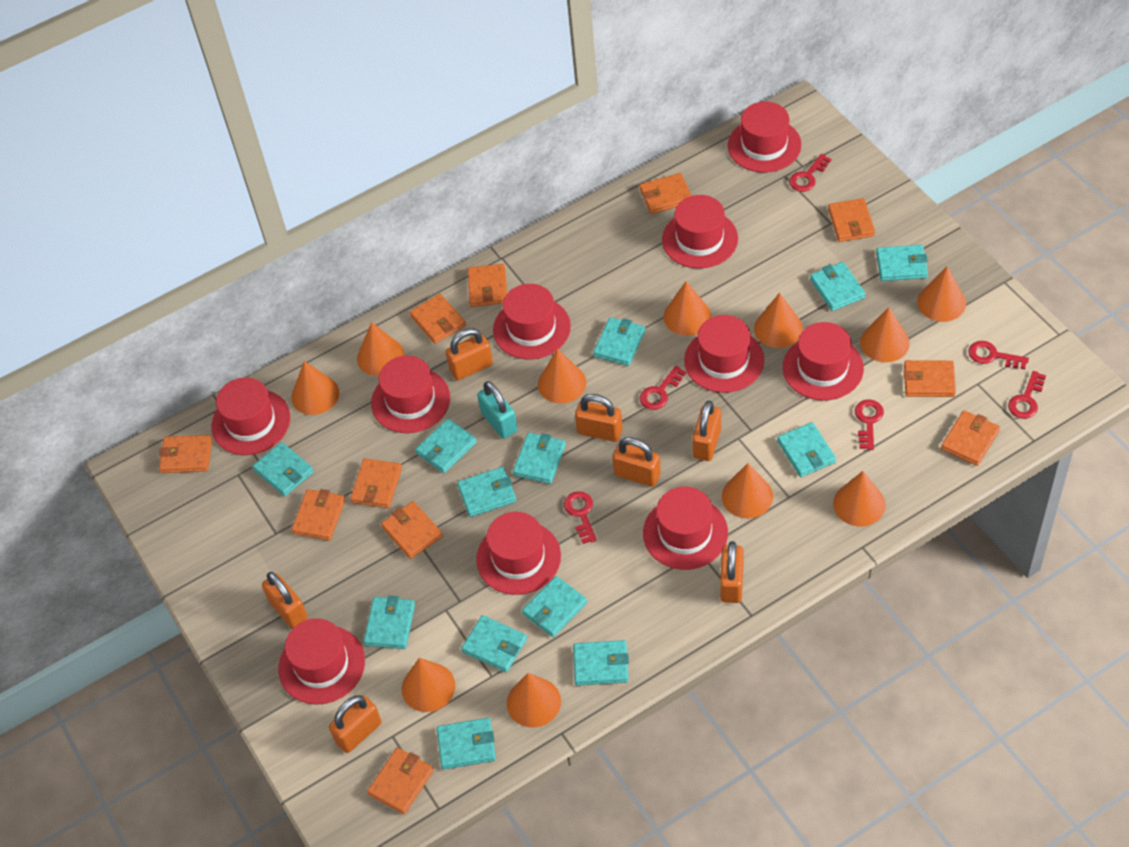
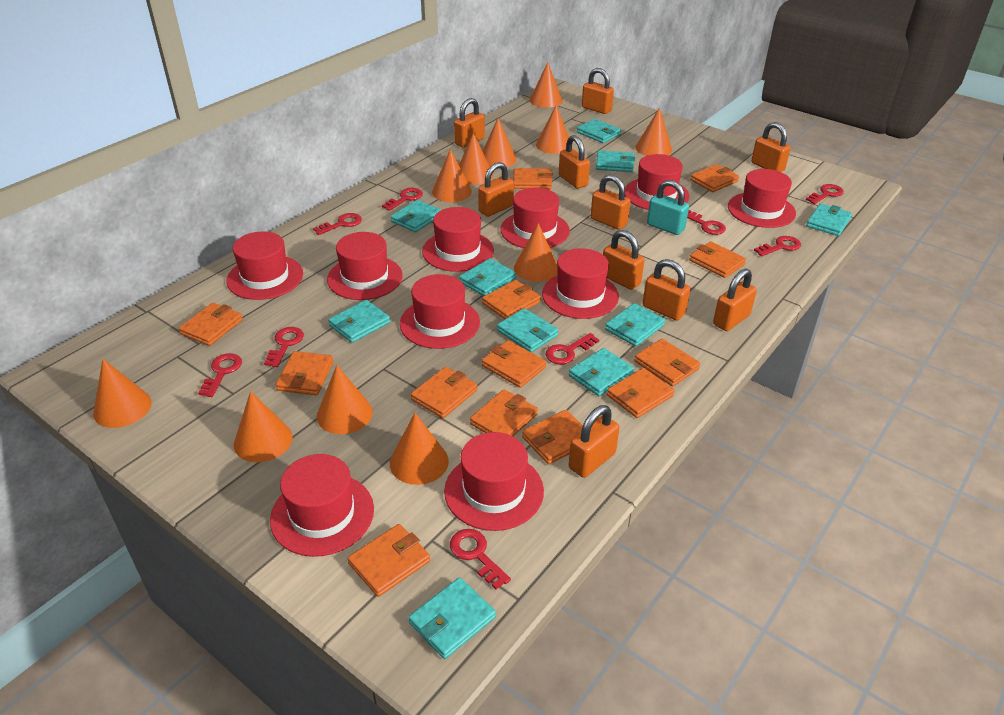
orange padlock: [262,572,308,629] [329,695,381,753] [446,328,493,380] [575,394,623,442] [613,437,661,487] [692,400,721,461] [720,541,744,603] = 7 -> [454,98,485,148] [478,162,514,217] [559,135,590,189] [569,405,619,478] [582,68,614,114] [591,174,630,230] [603,230,645,290] [643,259,691,320] [713,269,757,331] [751,122,791,172] = 10
orange wallet: [159,435,212,473] [291,489,345,541] [350,458,402,508] [367,748,434,814] [381,501,443,559] [410,294,466,344] [467,264,507,307] [639,173,692,214] [828,198,875,242] [904,360,956,397] [941,410,1000,466] = 11 -> [179,303,243,346] [276,351,334,395] [347,524,430,597] [411,367,477,418] [470,389,538,436] [482,280,541,319] [482,340,546,388] [513,168,553,189] [522,410,583,464] [607,368,674,418] [635,339,700,387] [689,241,746,278] [690,164,739,192] = 13
red key: [564,491,597,544] [640,366,686,410] [789,154,831,192] [855,399,884,450] [969,341,1029,369] [1008,371,1046,419] = 6 -> [198,353,242,397] [264,327,304,367] [313,213,362,235] [382,188,423,211] [450,529,511,589] [545,333,599,364] [687,210,726,235] [754,236,801,256] [806,184,844,204] = 9
turquoise wallet: [253,442,314,496] [364,595,415,649] [415,419,477,473] [437,718,496,769] [457,467,516,517] [461,615,527,672] [513,433,566,484] [522,576,587,637] [573,640,629,686] [593,317,645,366] [777,422,836,477] [810,262,866,311] [876,245,928,281] = 13 -> [328,300,390,343] [391,200,441,232] [408,577,496,659] [459,258,516,296] [497,308,559,352] [569,348,634,396] [577,119,621,143] [596,150,635,172] [605,303,665,347] [806,204,852,236] = 10

